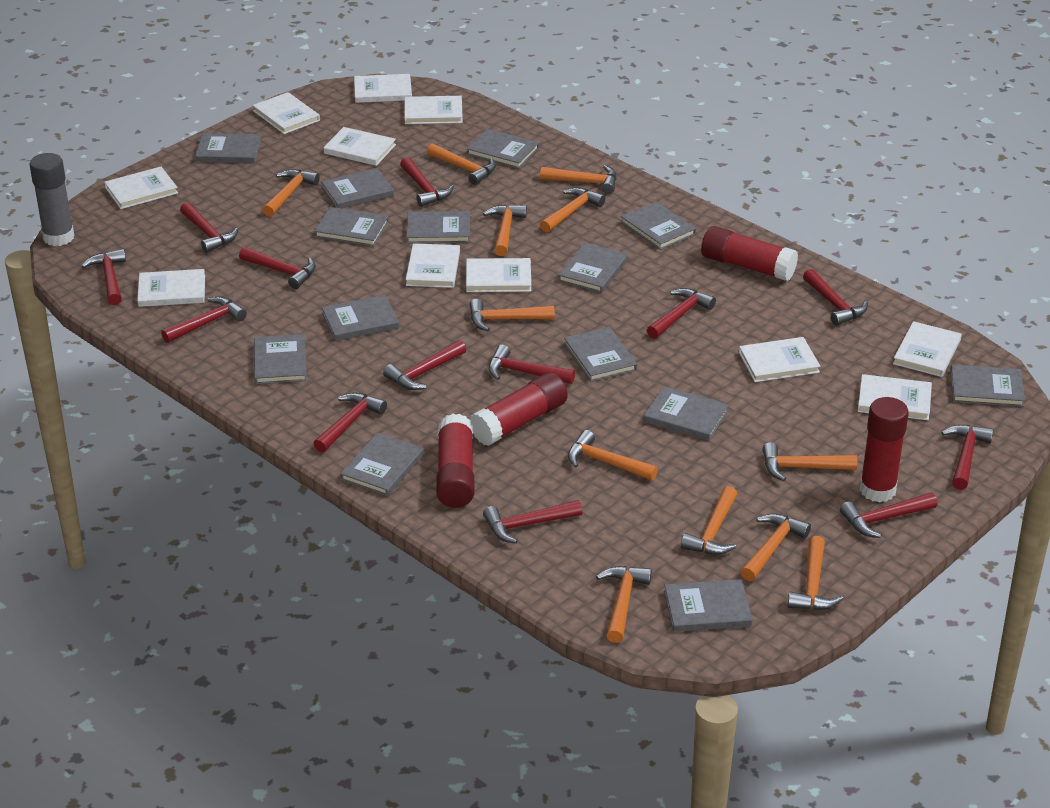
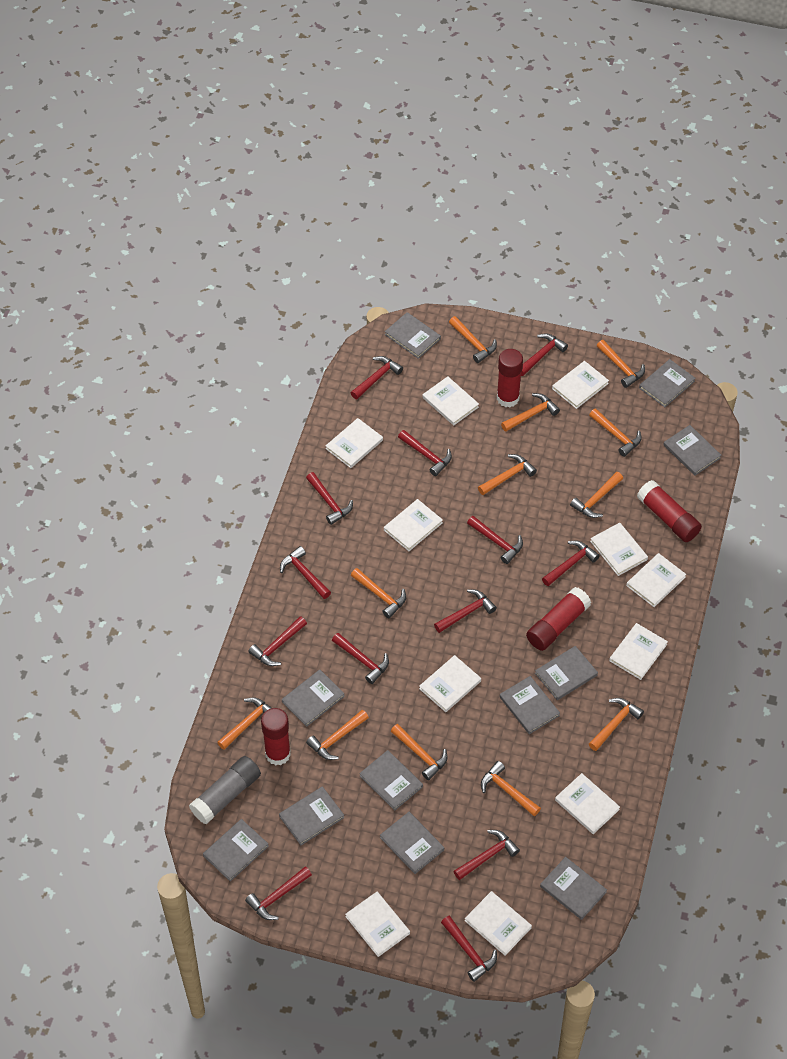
grey book: [195,133,261,163] [254,334,307,384] [314,207,389,247] [321,168,394,208] [322,295,399,341] [340,432,424,496] [407,211,470,244] [467,129,539,169] [558,242,628,293] [564,327,637,382] [621,201,696,250] [644,386,729,441] [664,579,752,632] [950,365,1025,407] = 14 -> [203,819,269,882] [279,786,344,845] [282,670,345,727] [359,750,423,811] [380,812,444,874] [385,312,441,359] [500,676,560,734] [535,646,598,700] [540,857,607,920] [639,359,696,407] [664,425,721,475] = 11

